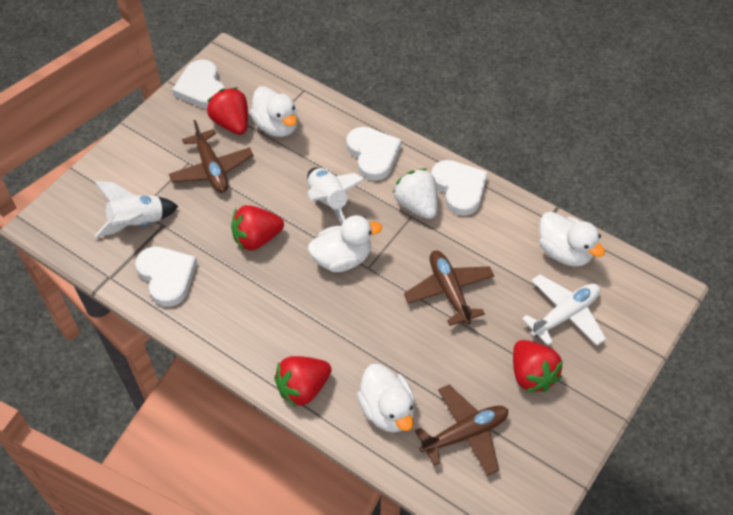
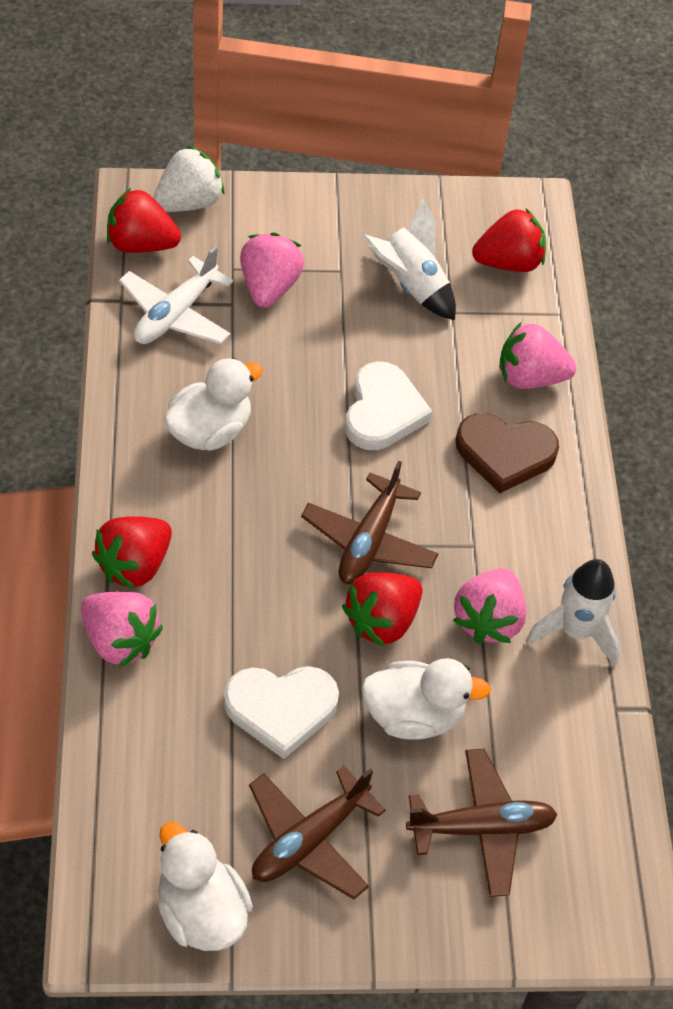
brown heart: none = 0 -> [456,413,559,494] = 1
pink strawberry: none = 0 -> [81,592,163,667] [240,232,304,308] [453,568,527,644] [500,322,576,389] = 4
white duck: [250,86,298,137] [308,215,382,272] [357,364,414,432] [539,212,605,267] = 4 -> [158,822,253,951] [164,358,263,451] [361,658,491,740] = 3
white heart: [135,246,197,307] [172,59,225,109] [346,127,401,181] [431,160,488,216] = 4 -> [224,666,339,759] [345,361,432,450] = 2

